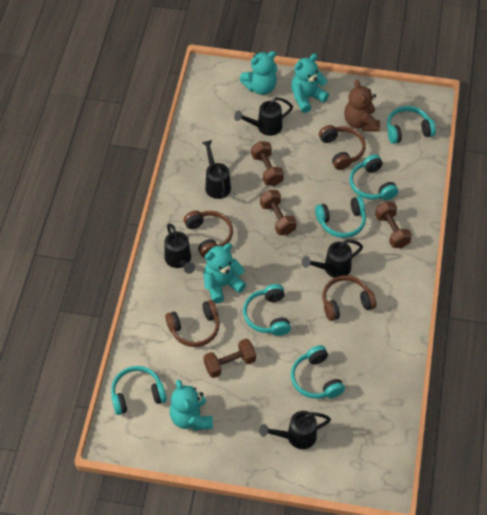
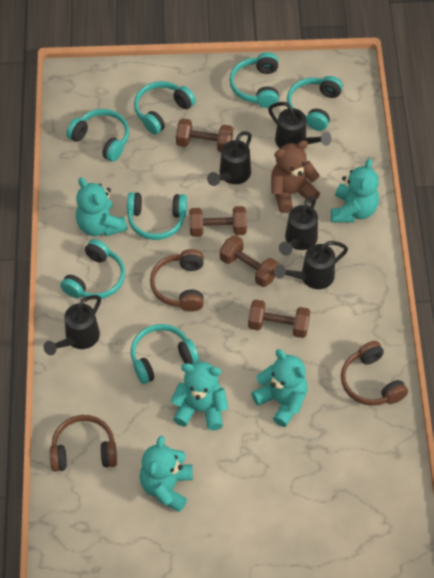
brown headphones: [165,300,219,347] [184,211,233,258] [319,125,366,170] [322,275,376,321] = 4 -> [50,415,117,472] [150,249,204,311] [341,341,408,406] = 3
turquoise headphones: [111,366,167,415] [243,284,291,336] [291,345,345,399] [315,196,366,238] [349,154,398,200] [387,106,436,144] = 6 -> [60,239,125,300] [66,109,129,162] [127,192,187,240] [131,324,199,384] [134,81,196,135] [229,53,279,108] [287,76,343,131] = 7
turquoise teddy bear: [169,380,213,431] [203,243,246,303] [240,51,277,95] [291,54,329,113] = 4 -> [76,177,127,237] [140,436,193,512] [171,361,228,430] [251,349,307,427] [331,158,379,223] = 5

